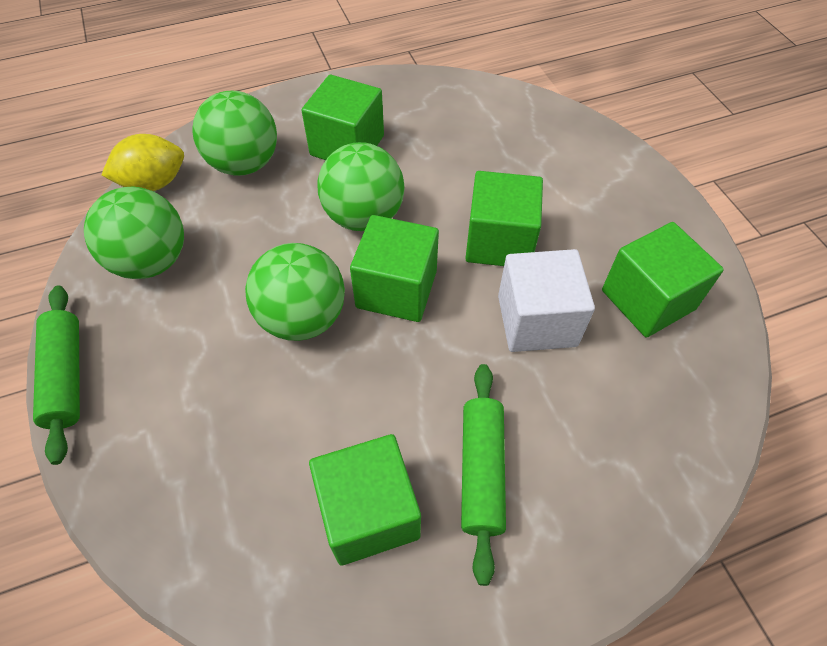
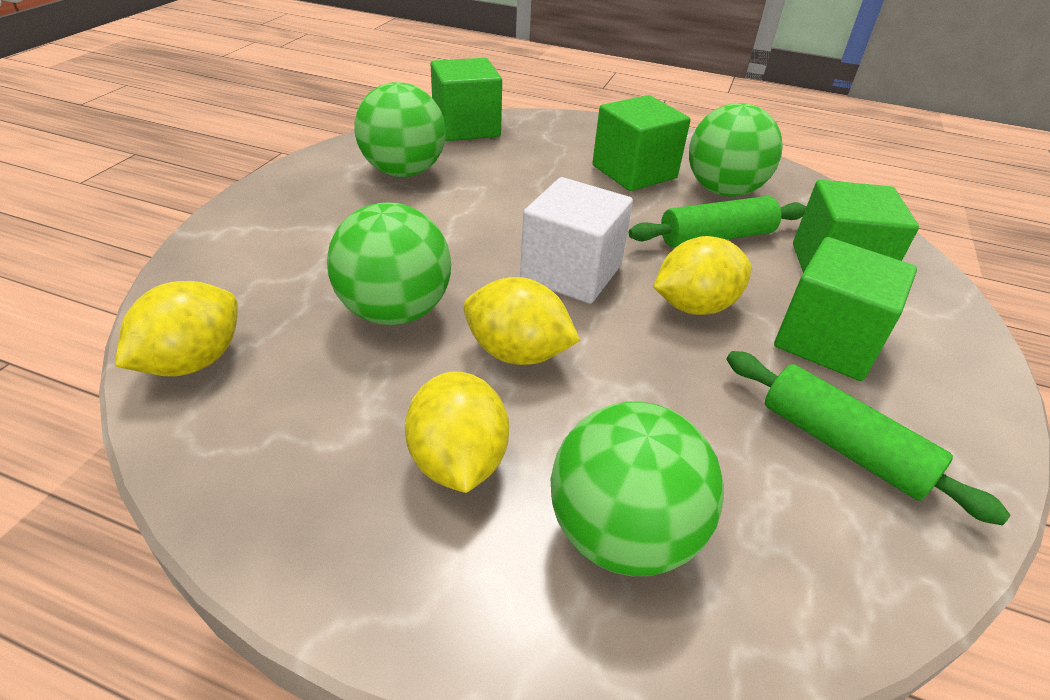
green cube: [301,75,384,160] [309,434,421,566] [350,215,439,322] [465,171,543,266] [602,222,724,338] = 5 -> [431,58,502,141] [592,95,691,191] [774,237,917,381] [793,180,919,273] = 4
yellow lemon: [101,134,184,191] = 1 -> [115,281,238,377] [405,372,509,493] [464,277,580,365] [654,236,751,315] = 4

